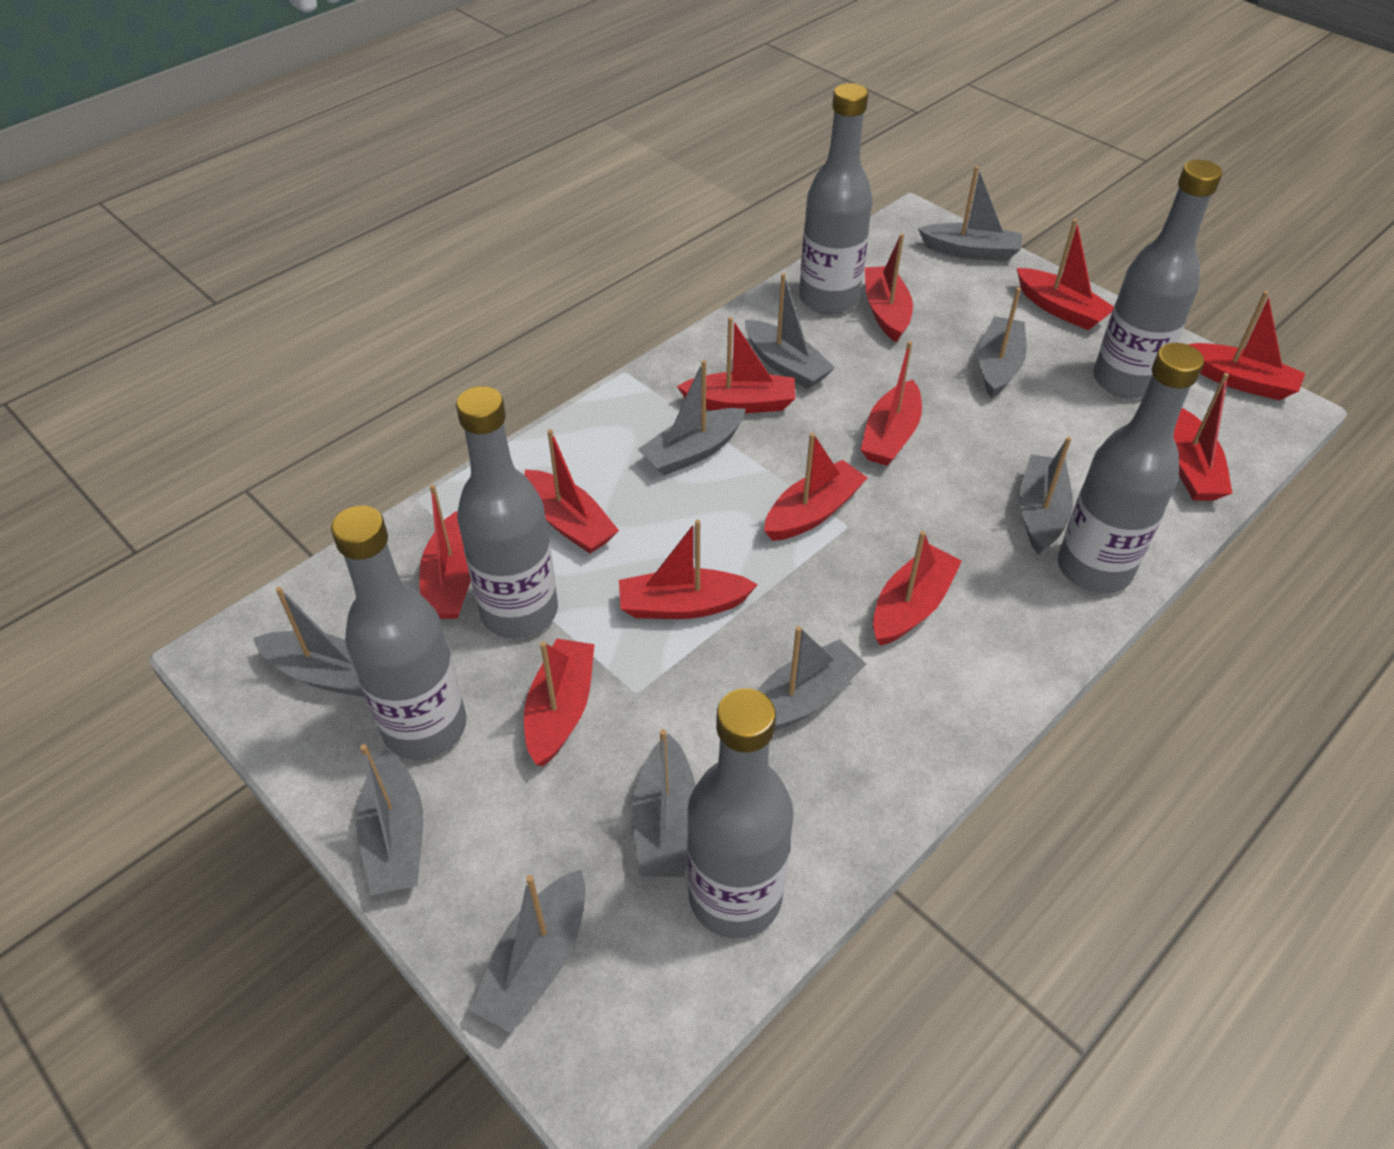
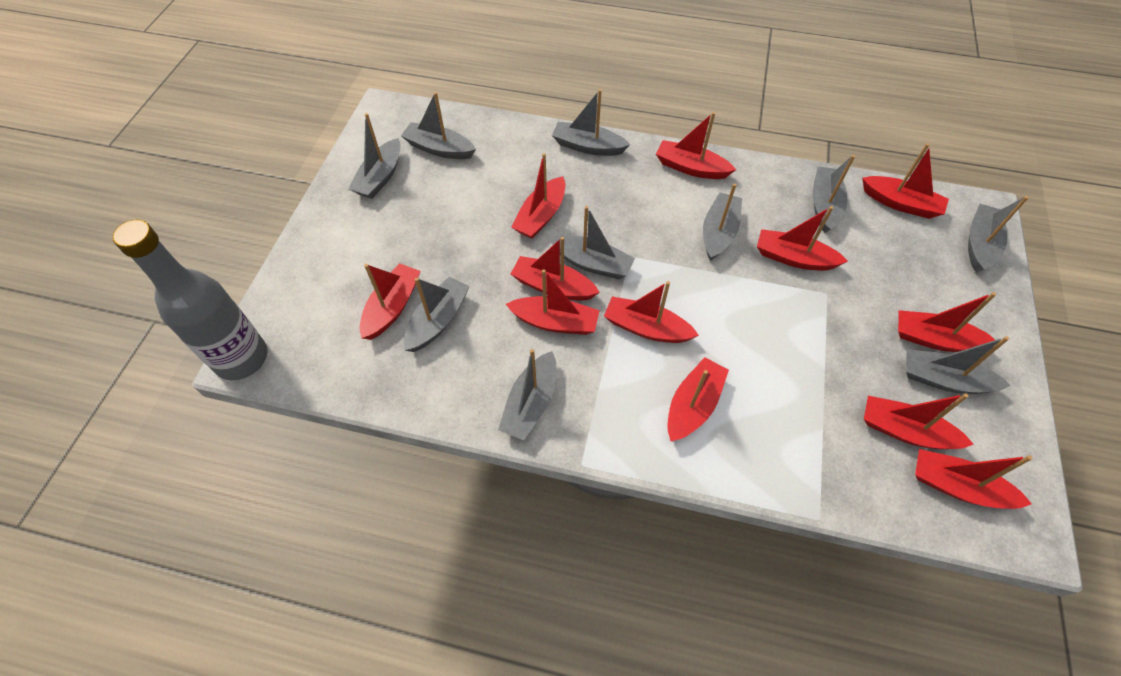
grey bottle: [331,505,466,760] [456,386,558,639] [687,688,794,938] [799,83,873,314] [1058,343,1204,593] [1093,160,1222,398] = 6 -> [113,220,267,380] = 1

